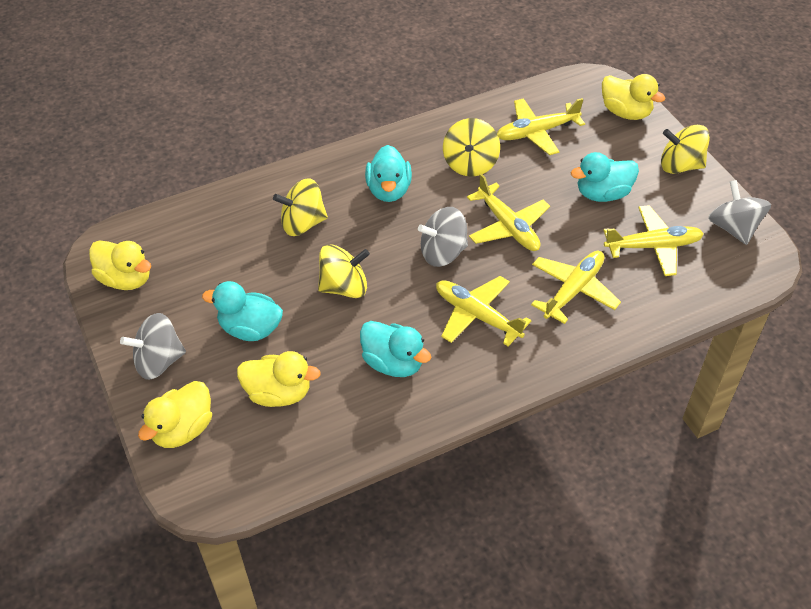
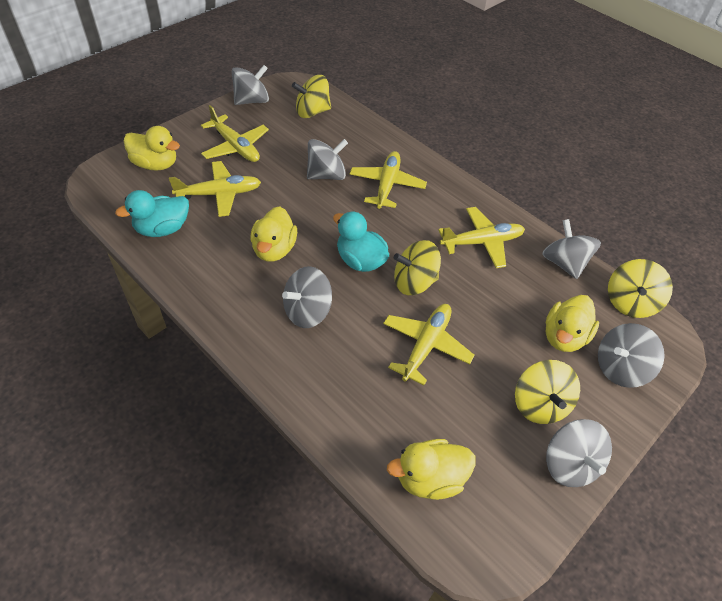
grey spinning top: [120,313,186,380] [418,207,468,267] [708,180,771,245] = 3 -> [232,65,269,105] [282,266,332,328] [307,139,348,180] [542,219,601,279] [546,419,612,487] [598,323,665,388] = 6
turquoise duck: [202,281,283,341] [360,321,431,377] [365,145,412,202] [571,152,639,202] = 4 -> [115,190,189,237] [333,211,389,272] = 2

